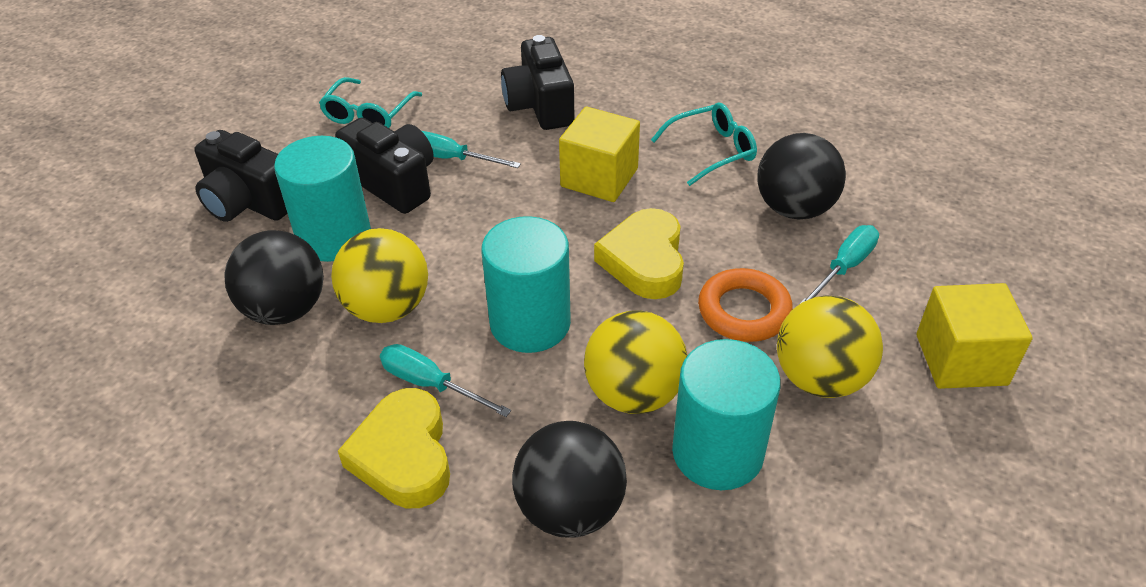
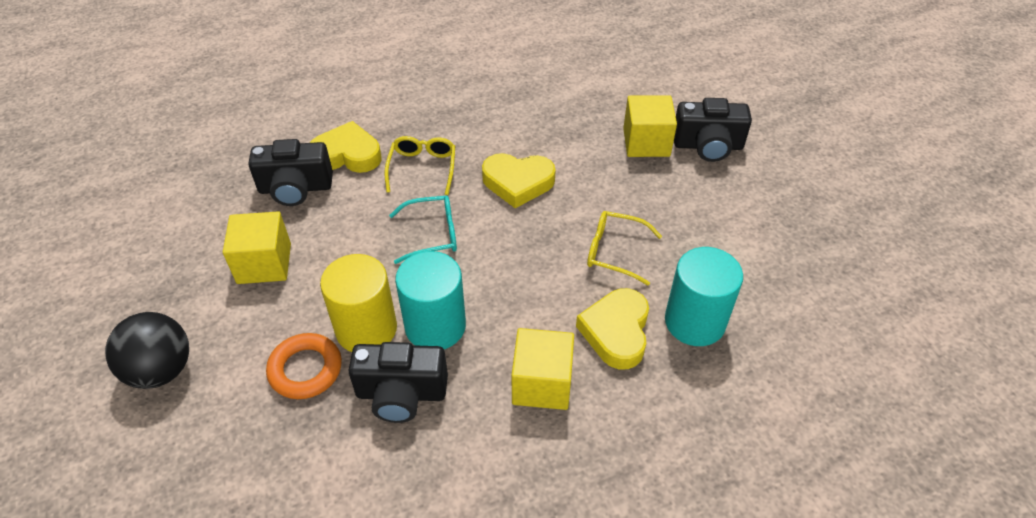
black ball: [225,230,324,325] [512,421,627,538] [757,133,846,220] = 3 -> [105,312,189,389] = 1
turquoise cylinder: [274,136,371,262] [481,216,571,353] [672,339,781,490] = 3 -> [395,251,466,349] [665,247,743,346] = 2
turquoise glasses: [319,77,422,128] [651,103,757,186] = 2 -> [389,195,457,264] = 1
turquoise screwdriver: [380,344,511,417] [422,131,521,168] [800,225,879,304] = 3 -> none = 0
yellow ball: [331,228,428,323] [584,310,687,414] [777,295,883,398] = 3 -> none = 0
yellow cube: [559,106,640,202] [916,283,1033,389] = 2 -> [223,211,291,284] [511,328,574,410] [623,95,677,157] = 3
yellow cylinder: none = 0 -> [320,254,397,352] = 1
yellow glasses: none = 0 -> [384,136,455,195] [587,211,662,286] = 2
yellow heart: [338,388,450,508] [594,208,684,299] = 2 -> [310,121,381,173] [482,153,556,208] [576,288,649,369] = 3

